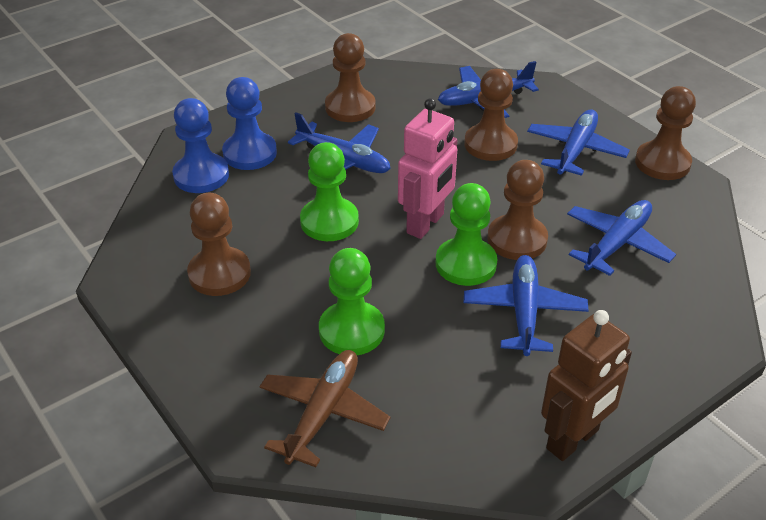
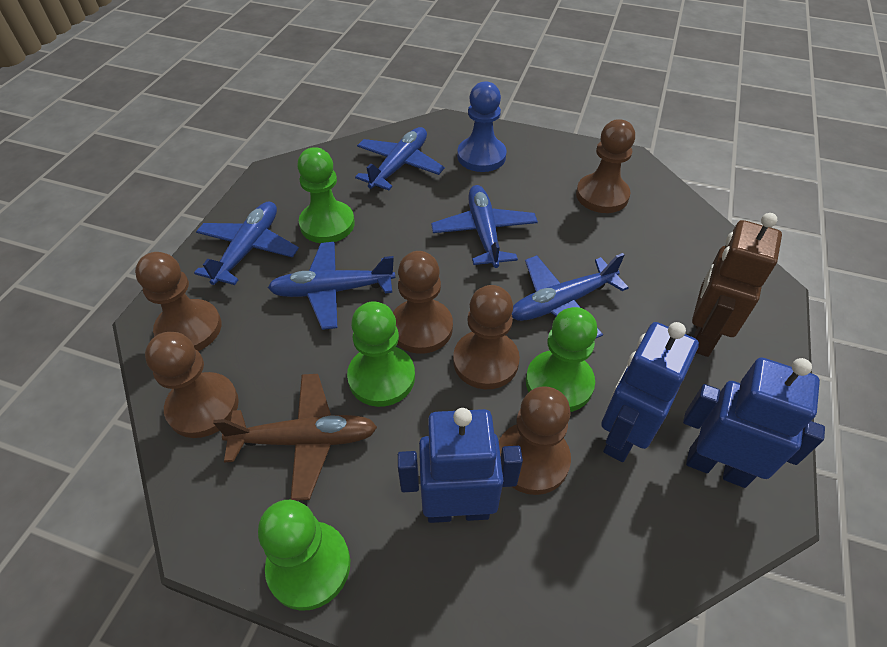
blue pawn: [172,98,229,193] [222,77,277,170] = 2 -> [457,81,507,172] = 1
blue robot: none = 0 -> [398,408,523,523] [601,322,699,462] [683,358,825,488] = 3
brown pawn: [187,193,251,296] [325,33,375,122] [464,69,518,161] [487,160,548,260] [635,86,696,180] = 5 -> [135,252,221,351] [145,332,239,438] [393,251,453,354] [453,285,520,389] [499,386,571,495] [576,119,635,213] = 6
green pawn: [300,142,359,241] [319,248,385,355] [436,183,497,286] = 3 -> [258,500,350,611] [297,147,355,243] [347,301,415,407] [526,307,598,412] = 4
pink robot: [398,98,457,239] = 1 -> none = 0

